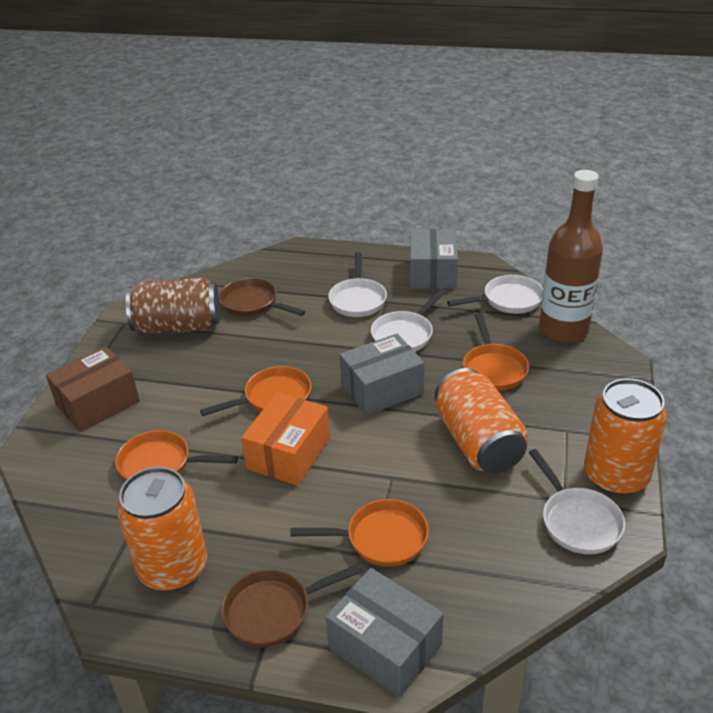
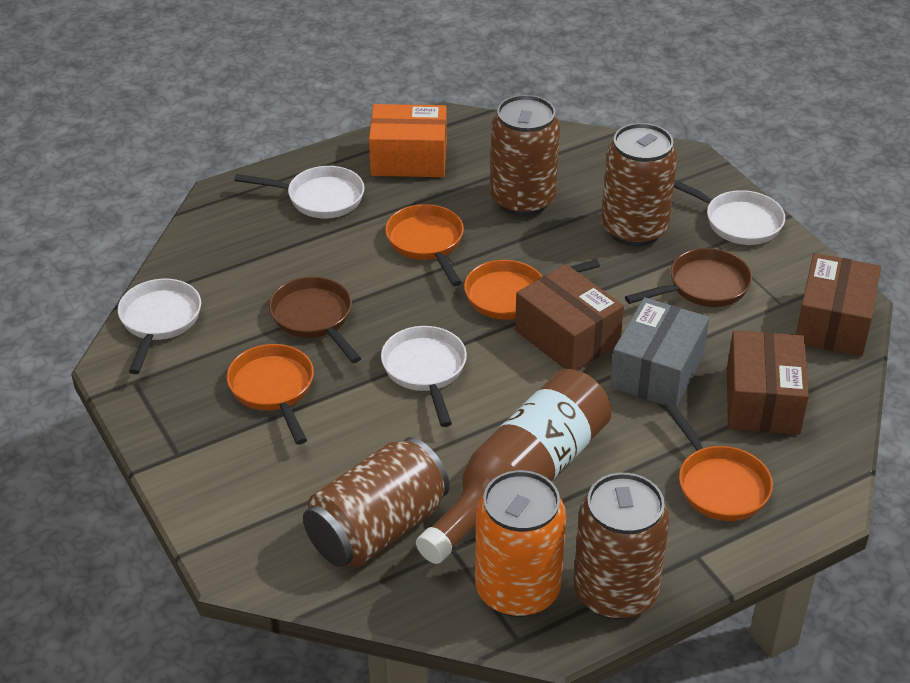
brown box: [46,346,140,432] = 1 -> [515,264,624,370] [727,330,809,435] [796,253,881,356] = 3
brown can: [126,277,220,334] = 1 -> [303,437,449,567] [490,95,560,216] [573,473,670,620] [601,123,677,246] = 4
grey box: [326,568,444,698] [340,334,424,416] [410,229,458,289] = 3 -> [610,297,709,407] = 1
orange can: [117,467,207,592] [435,368,528,474] [584,379,667,496] = 3 -> [475,470,566,617] = 1

